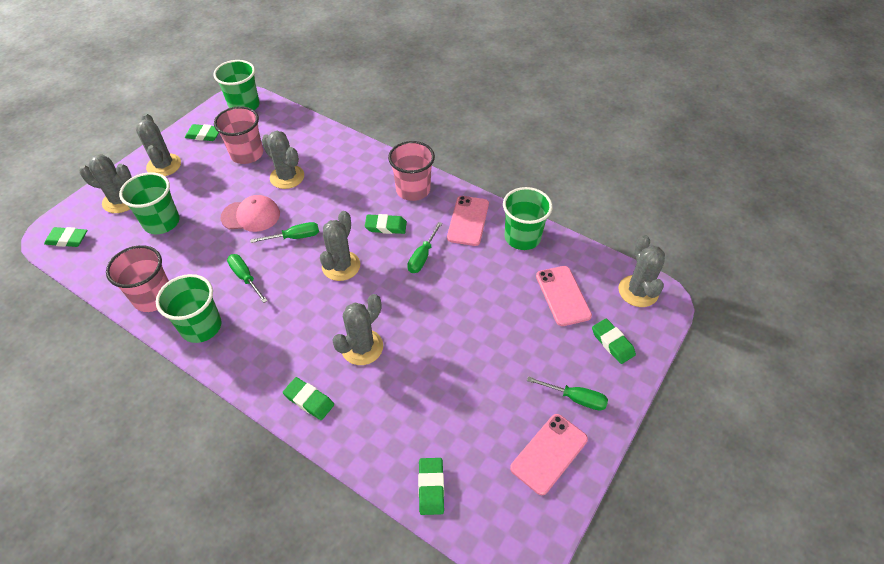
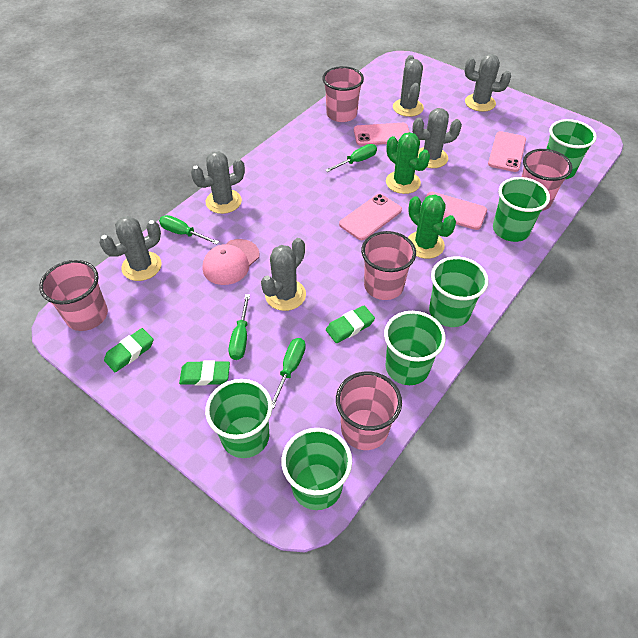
green cactus: none = 0 -> [386,132,430,194] [408,194,456,259] = 2
green cup: [119,172,180,234] [156,274,222,343] [213,60,260,110] [503,187,553,250] = 4 -> [205,379,272,458] [281,428,352,510] [384,311,446,385] [429,256,489,327] [493,177,550,242] [546,119,597,179] = 6
green eraser: [44,227,87,247] [185,124,219,141] [283,377,334,420] [365,214,407,234] [418,458,444,515] [592,318,636,364] = 6 -> [104,328,154,372] [179,360,230,385] [326,306,375,343] = 3
pink cup: [106,245,169,312] [214,106,263,164] [388,141,435,201] = 3 -> [39,260,108,331] [322,66,364,122] [336,371,402,450] [361,231,416,300] [521,149,572,211] = 5
pink phone: [447,196,489,246] [510,414,588,495] [536,266,592,326] = 3 -> [339,194,402,240] [354,123,410,146] [426,192,487,230] [488,131,526,172] = 4

